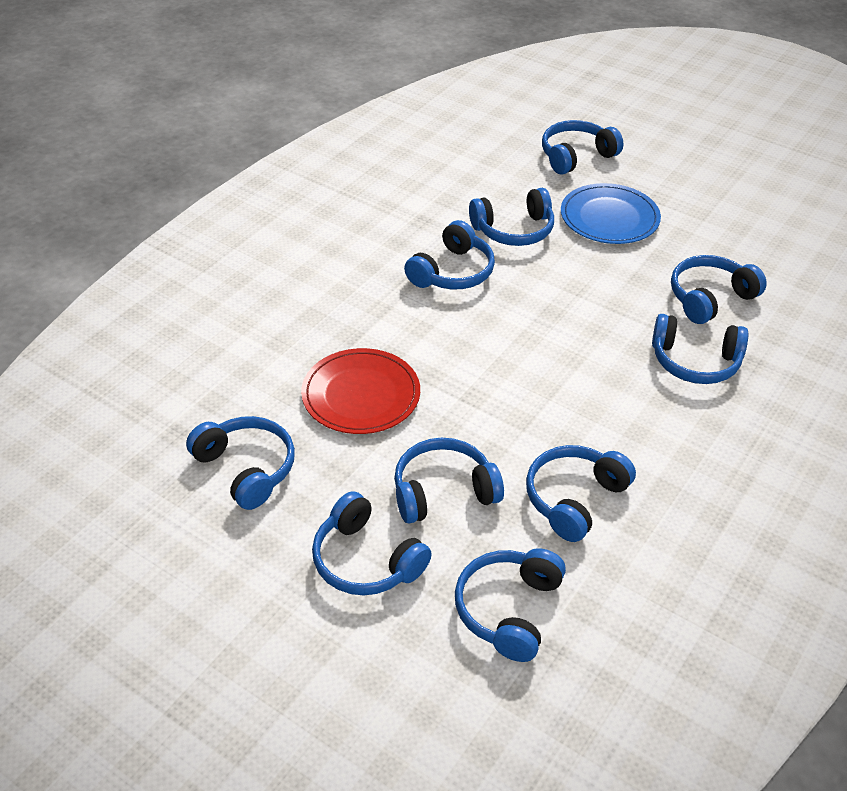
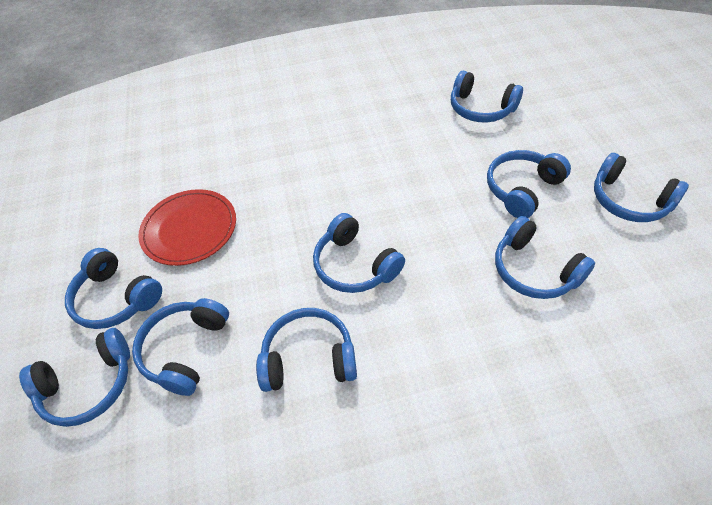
blue headphones: [186,416,295,510] [312,491,432,595] [394,438,504,523] [404,220,495,289] [455,548,566,662] [469,188,554,246] [526,445,636,542] [542,120,623,175] [652,314,748,384] [671,255,767,324] = 10 -> [19,328,130,427] [65,248,162,329] [132,298,229,396] [256,308,357,392] [313,213,405,293] [451,71,523,122] [487,150,571,218] [495,216,595,299] [594,153,689,222] = 9
blue plate: [561,183,661,244] = 1 -> none = 0

